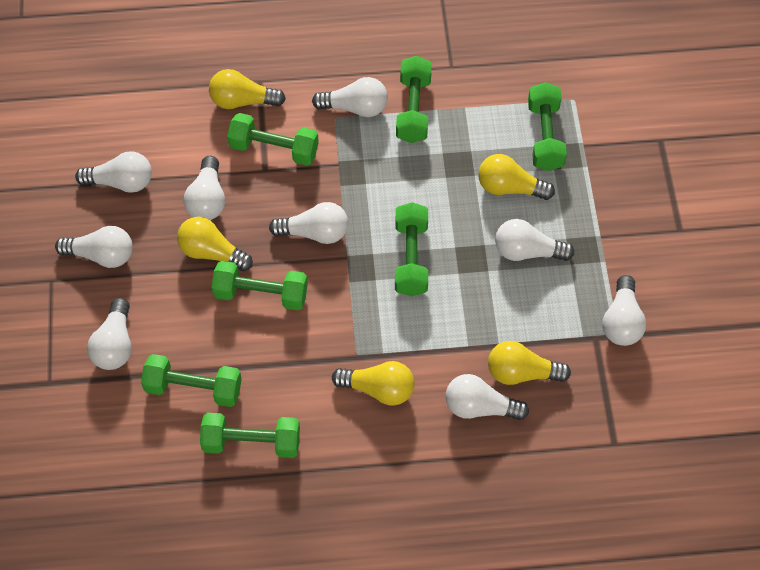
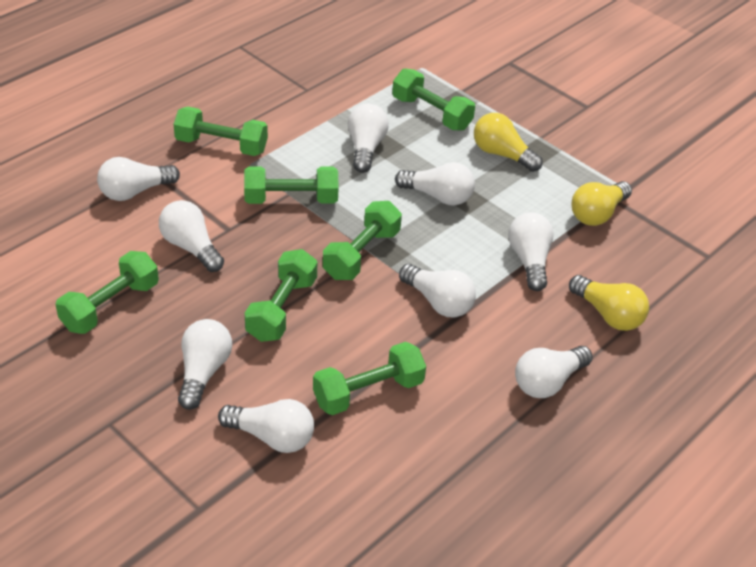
yellow light bulb: [177,217,253,271] [209,69,286,109] [332,361,415,406] [478,154,555,200] [488,341,571,385] = 5 -> [474,113,543,172] [569,275,649,331] [572,181,632,226] = 3

